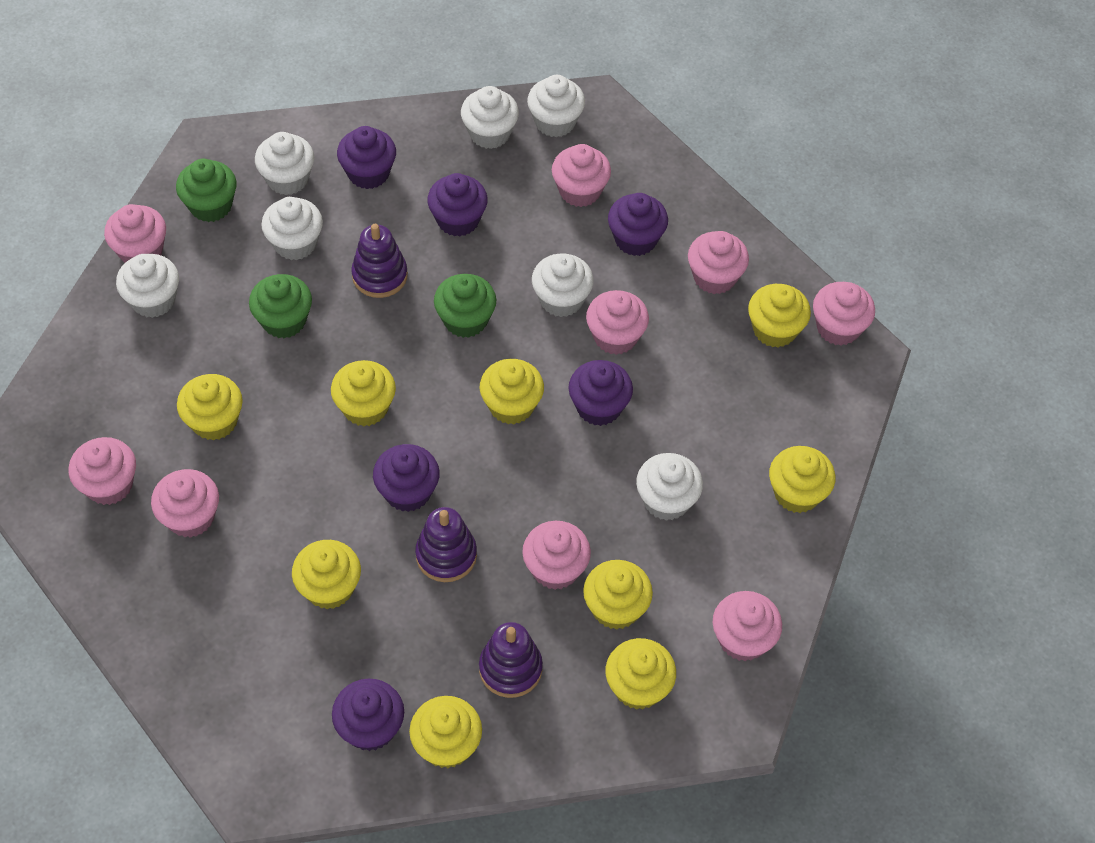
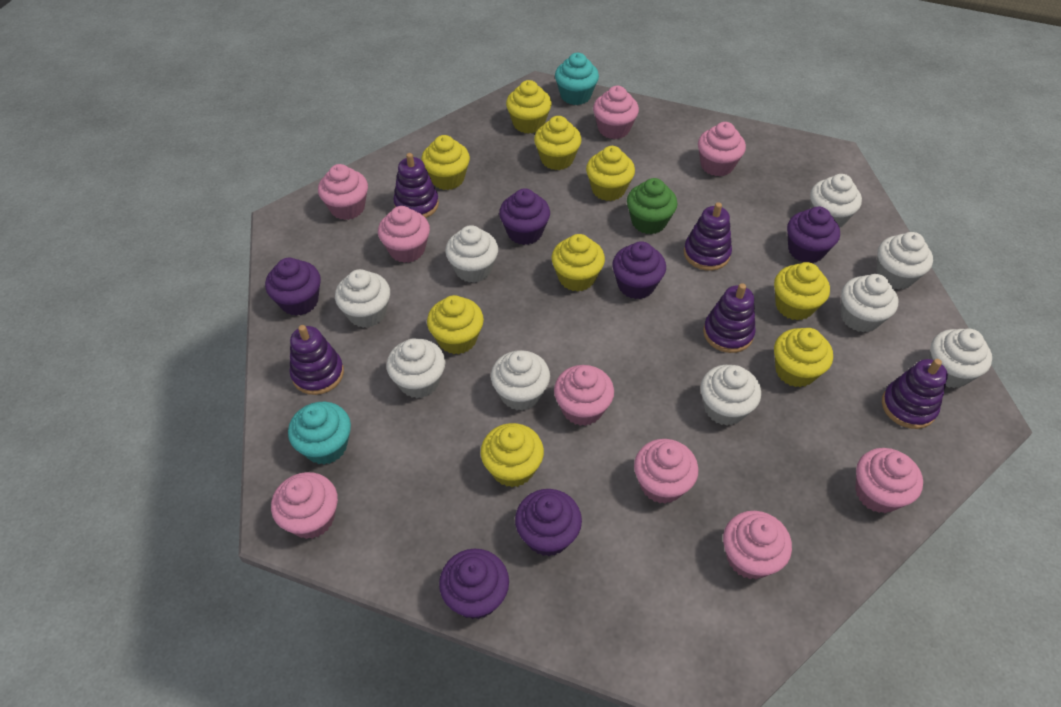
green cupcake: [176,159,236,222] [249,274,312,338] [434,274,496,338] = 3 -> [627,178,677,234] = 1
purple stacking toy: [351,224,408,298] [415,507,477,582] [479,622,543,698] = 3 -> [290,325,344,395] [393,153,439,218] [684,202,732,271] [703,283,756,353] [882,359,948,429] = 5
turquoise cupcake: none = 0 -> [288,402,351,464] [555,53,599,105] = 2
white cupcake: [116,254,179,318] [255,132,314,195] [261,197,323,260] [461,86,519,149] [527,75,585,137] [532,253,594,317] [636,453,703,521] = 7 -> [335,269,390,328] [386,338,445,398] [445,225,498,283] [491,350,550,411] [701,365,761,426] [810,174,862,228] [841,274,898,332] [876,232,933,290] [929,329,992,388] = 9

